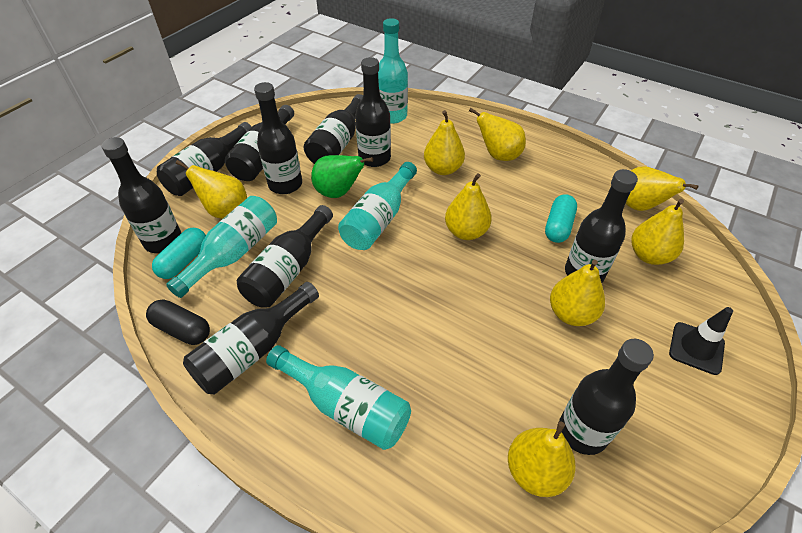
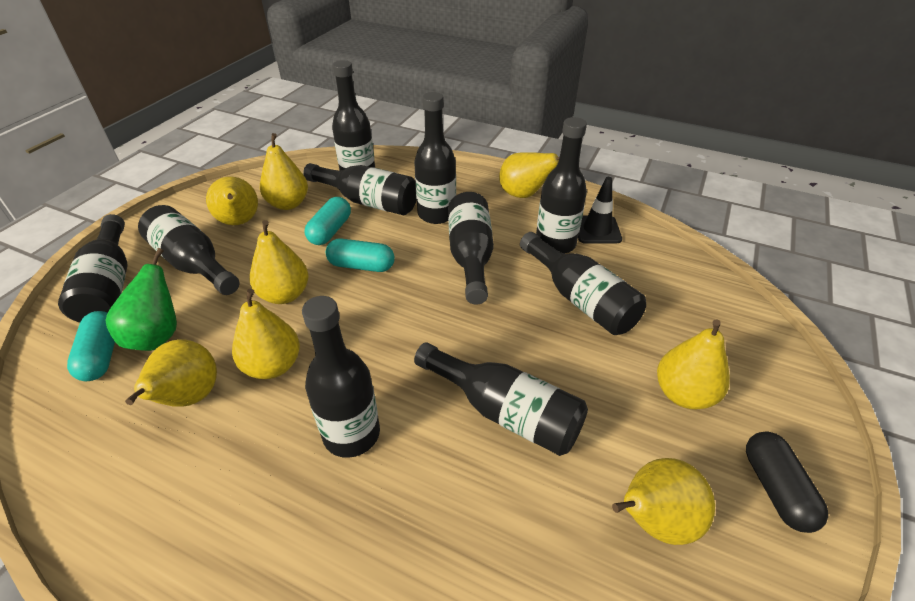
turquoise bottle: [166,196,277,298] [266,345,411,450] [338,162,417,250] [378,18,408,124] = 4 -> none = 0
turquoise capsule: [152,228,206,279] [545,194,577,243] = 2 -> [67,311,115,381] [305,197,351,245] [326,238,395,272] = 3

